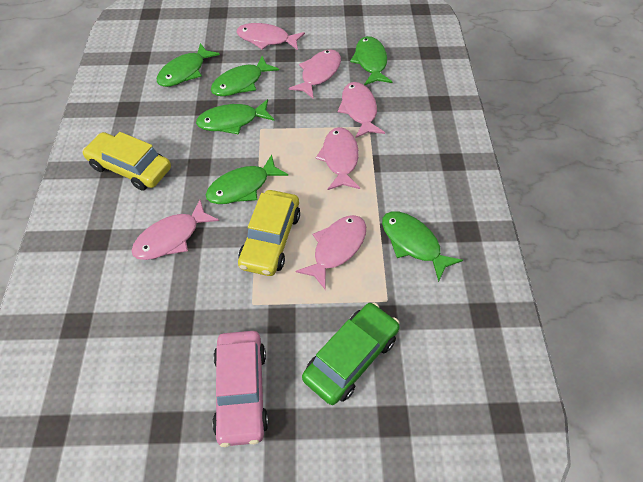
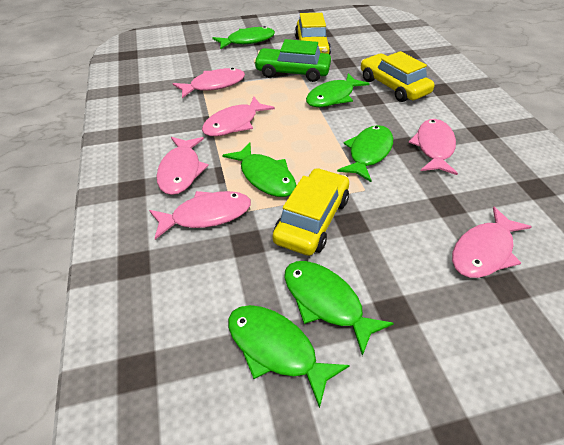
pink car: [212,331,269,447] = 1 -> none = 0
yellow car: [82,132,171,191] [238,190,300,276] = 2 -> [273,168,349,256] [295,13,331,55] [361,51,434,102] = 3

